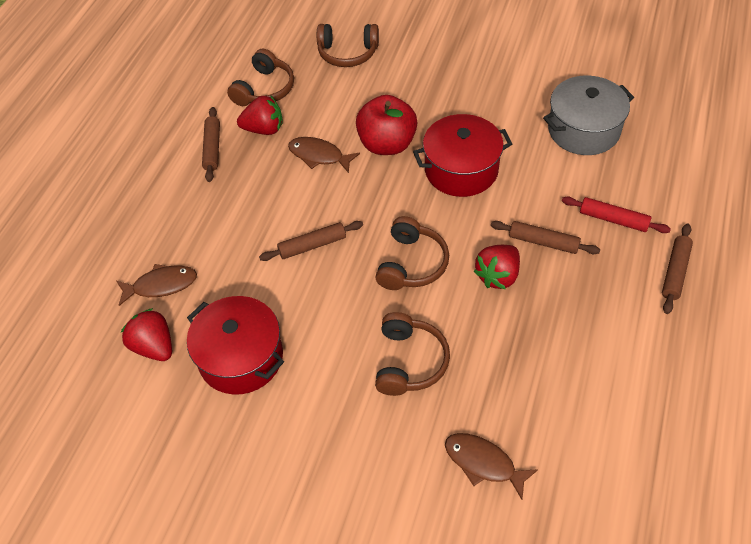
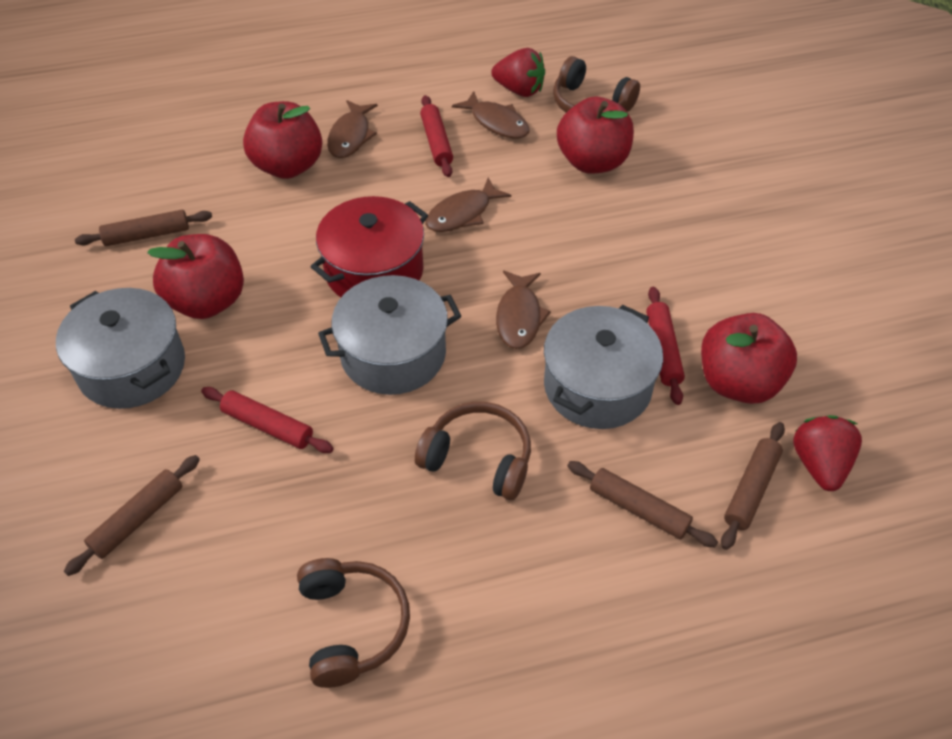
brown fish: [116,264,197,306] [288,137,360,173] [445,433,538,499] = 3 -> [327,100,378,158] [425,178,511,232] [452,91,530,139] [496,271,551,349] = 4
brown headphones: [227,49,294,106] [317,24,379,67] [375,312,450,396] [376,216,449,290] = 4 -> [297,558,410,688] [415,402,531,500] [553,56,640,113] = 3
grey pot: [543,76,634,155] = 1 -> [56,288,185,409] [318,275,461,395] [544,305,663,429] = 3
red apple: [356,95,417,155] = 1 -> [147,234,244,319] [243,101,322,179] [557,97,634,174] [701,313,797,404] = 4
red pot: [187,296,284,395] [413,114,512,197] = 2 -> [311,196,428,297] = 1
red rolling pin: [562,197,671,233] = 1 -> [201,387,334,453] [420,95,453,177] [646,287,685,405] = 3
red strawberry: [121,308,172,361] [237,96,282,135] [474,245,520,289] = 3 -> [491,48,545,97] [793,415,862,491] = 2

